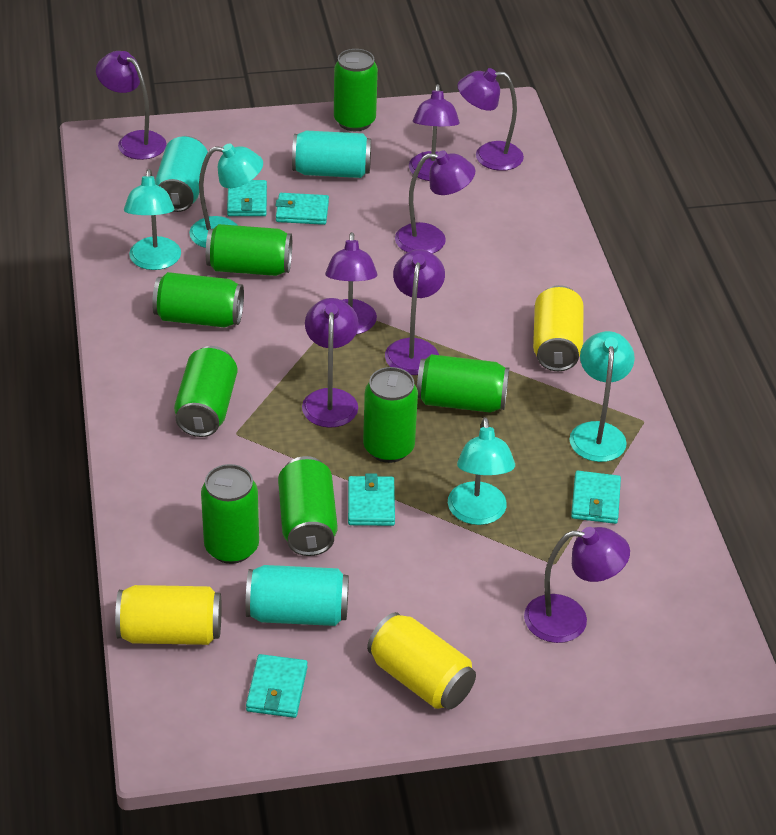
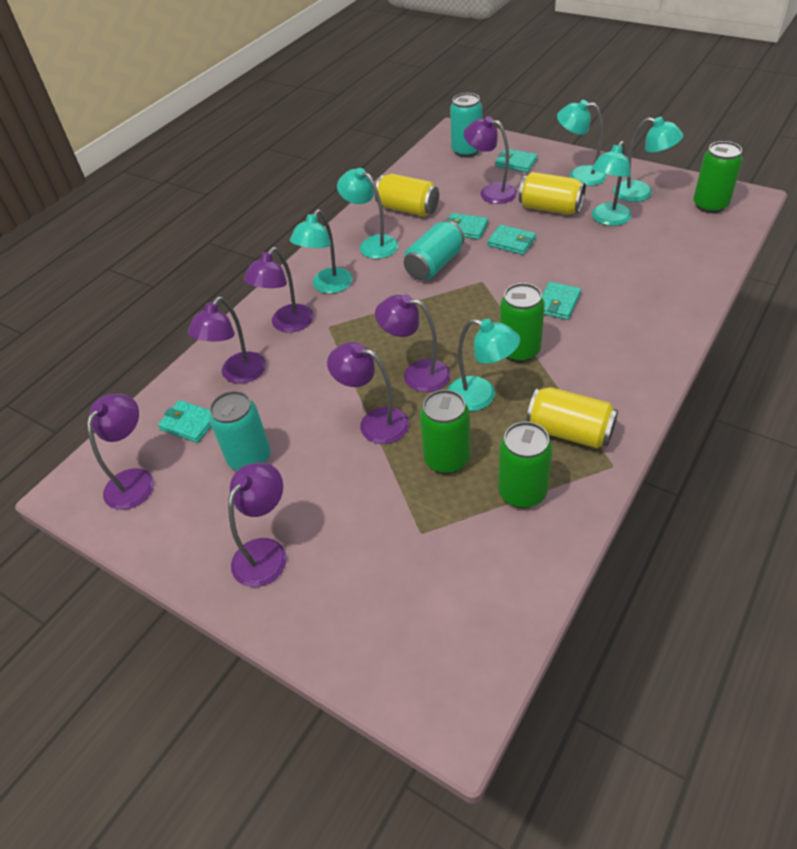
green can: [152,272,244,328] [174,346,238,437] [201,464,259,564] [206,224,292,276] [278,456,337,556] [334,49,378,131] [363,367,418,463] [417,354,509,413] = 8 -> [420,390,470,474] [498,422,553,508] [500,283,545,363] [693,141,743,213] = 4
purple lamp: [96,51,167,160] [302,298,359,428] [325,232,377,335] [385,249,445,375] [395,151,475,254] [409,84,460,181] [457,68,524,171] [524,527,630,643] = 8 -> [87,394,154,510] [187,297,266,383] [228,462,287,587] [243,247,314,333] [327,342,409,444] [375,294,451,392] [464,116,517,204] = 7
turquoise lamp: [124,169,181,270] [189,144,263,248] [448,417,515,525] [570,331,635,462] = 4 -> [290,209,353,294] [337,168,398,259] [448,319,520,411] [557,100,607,186] [592,141,632,226] [613,117,684,202] = 6

